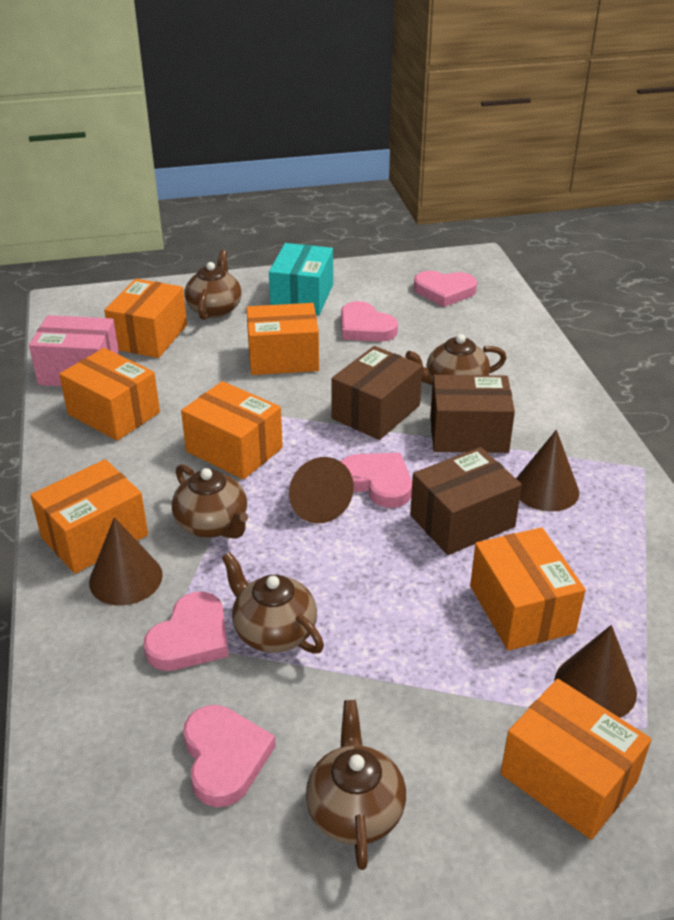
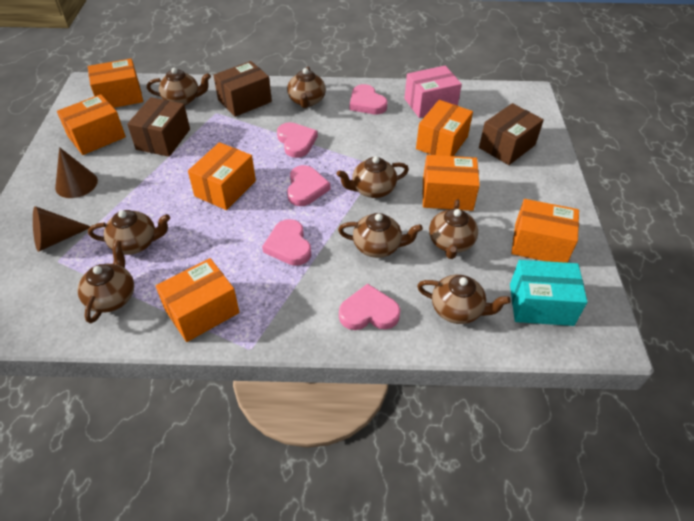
brown cone: [89,517,163,606] [289,457,354,523] [516,430,579,512] [554,625,637,718] = 4 -> [33,206,91,252] [55,147,98,198] = 2
brown teapot: [172,464,248,539] [185,250,242,320] [222,552,324,654] [306,700,406,870] [405,334,506,385] = 5 -> [78,241,134,323] [88,210,170,255] [147,68,211,105] [287,66,326,108] [337,156,409,198] [338,213,423,258] [417,274,510,324] [429,199,478,259] = 8

